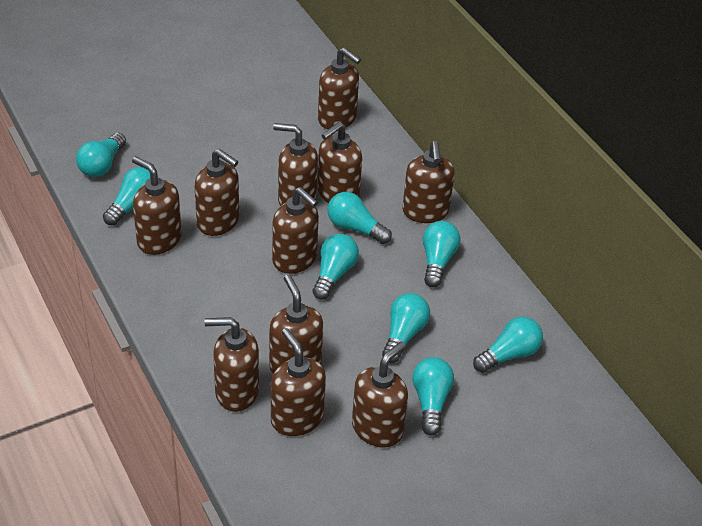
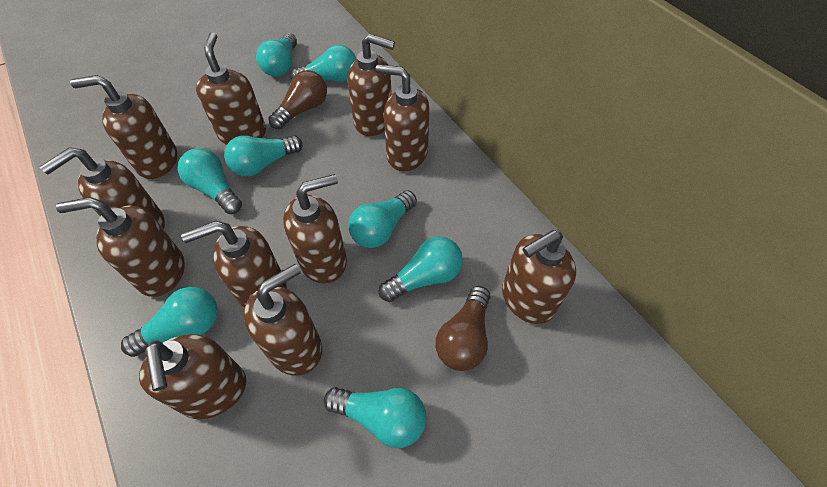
brown light bulb: none = 0 -> [268,70,327,130] [436,286,490,371] = 2

